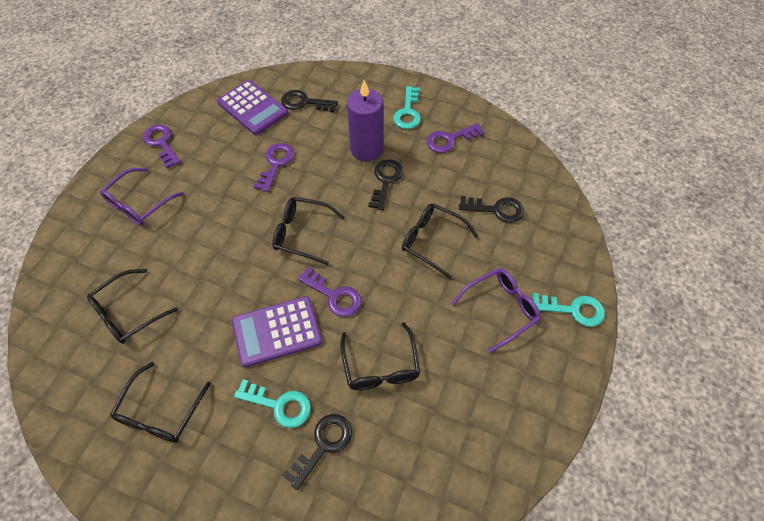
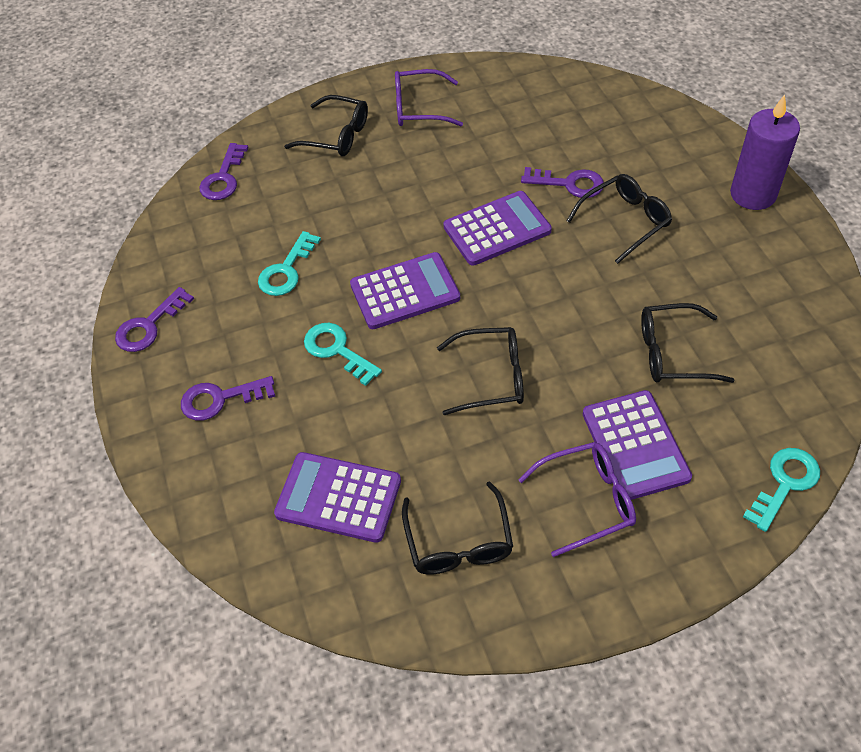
black key: [281,90,338,113] [282,414,352,490] [368,160,404,210] [459,196,524,223] = 4 -> none = 0
purple calculator: [217,80,288,135] [232,296,322,367] = 2 -> [274,452,401,543] [350,252,460,329] [443,191,552,266] [583,390,692,500] = 4

